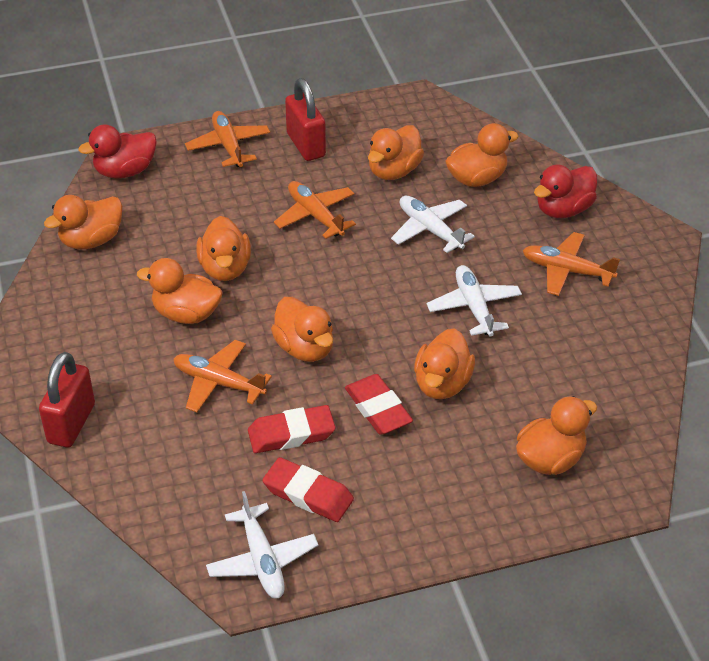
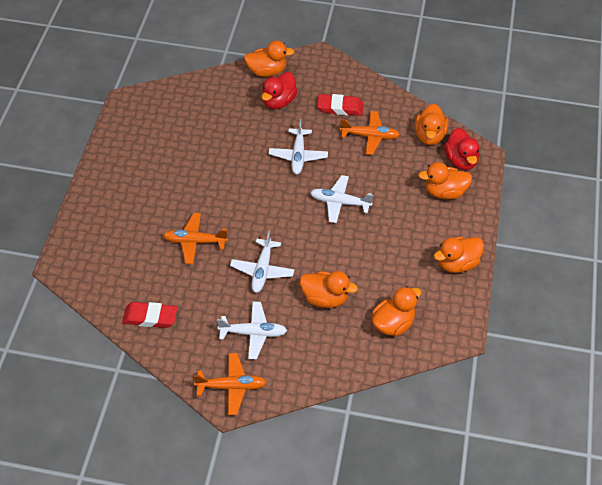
orange duck: [44,195,123,249] [137,258,222,324] [196,216,251,281] [271,297,333,362] [368,125,424,180] [414,328,475,399] [445,123,519,187] [516,396,597,475] = 8 -> [244,40,295,77] [300,271,358,308] [372,286,421,336] [415,104,448,145] [418,162,472,199] [434,237,484,273] = 6
orange plane: [174,340,272,412] [185,111,270,167] [274,181,356,239] [523,232,620,296] = 4 -> [163,213,228,264] [193,353,267,415] [340,111,400,155] = 3
red eraser: [248,405,336,453] [262,457,354,522] [345,374,413,435] = 3 -> [122,302,177,328] [317,94,363,116] = 2
red padlock: [39,352,95,447] [285,78,326,161] = 2 -> none = 0
white plane: [206,491,318,599] [391,196,475,253] [426,265,522,337] = 3 -> [217,301,287,359] [230,231,294,293] [269,119,328,174] [310,175,373,223] = 4

